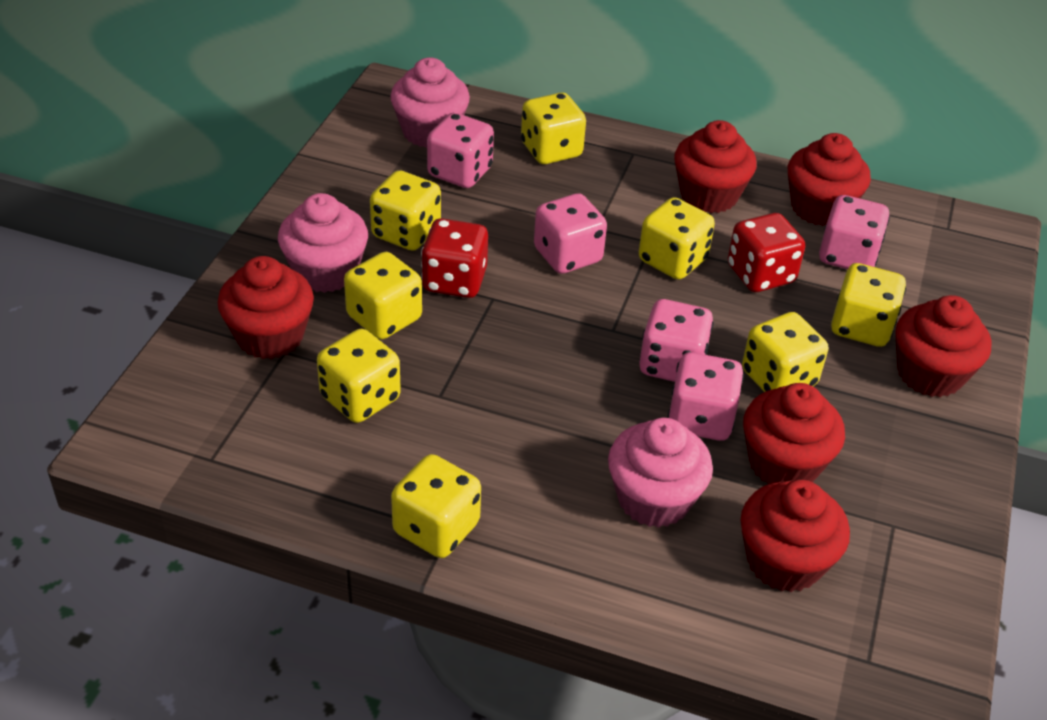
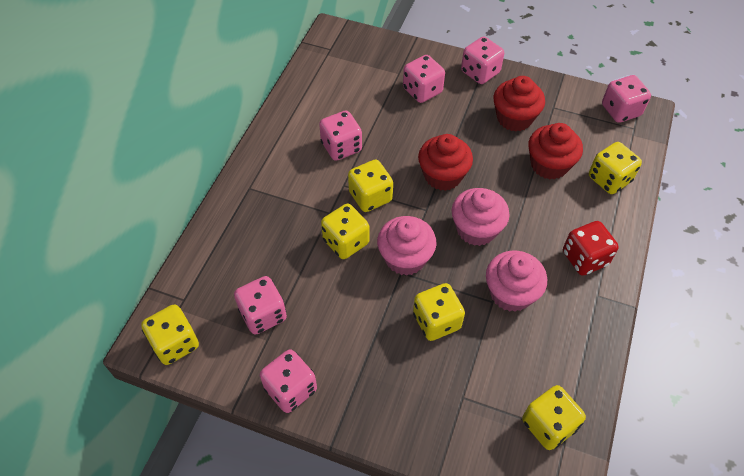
pink dice: [427,113,494,188] [534,193,607,274] [639,299,714,382] [667,352,744,441] [819,195,890,269] = 5 -> [234,276,287,335] [260,349,317,413] [319,111,362,161] [403,55,445,103] [461,37,504,84] [602,75,651,123] = 6
red cupcake: [217,256,314,359] [674,120,757,213] [740,480,850,592] [743,383,845,484] [788,133,871,226] [896,295,992,397] = 6 -> [418,134,473,191] [494,76,545,132] [528,123,583,180] = 3
red dice: [421,218,488,298] [728,213,805,292] = 2 -> [563,221,619,276] = 1
yellow dice: [317,329,401,423] [344,252,422,339] [370,170,441,251] [391,454,481,558] [521,92,586,164] [639,197,715,280] [742,312,828,392] [831,263,906,347] = 8 -> [141,304,199,365] [321,204,370,259] [348,159,393,212] [413,283,465,341] [522,385,586,450] [589,142,642,194] = 6

